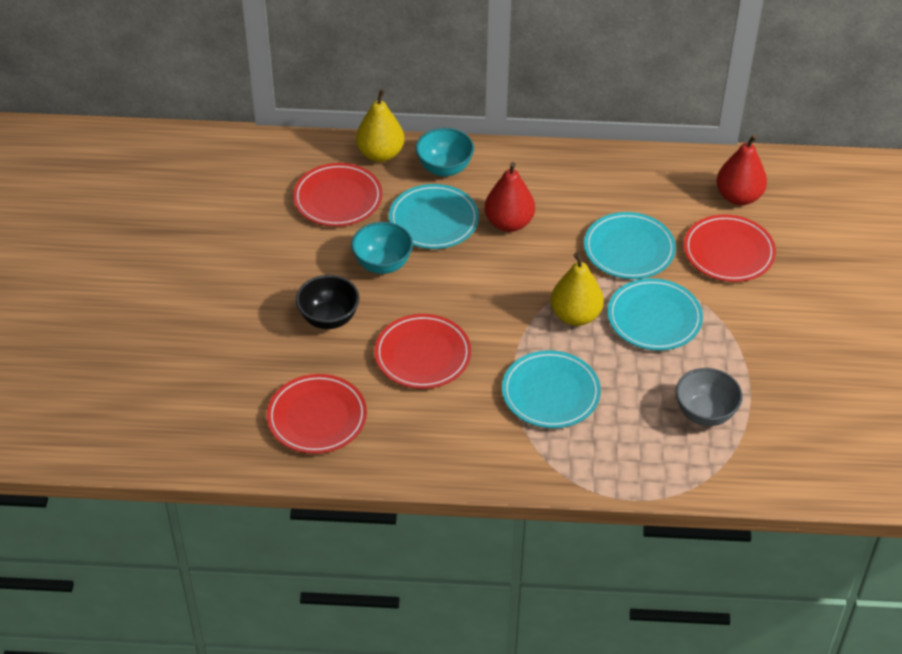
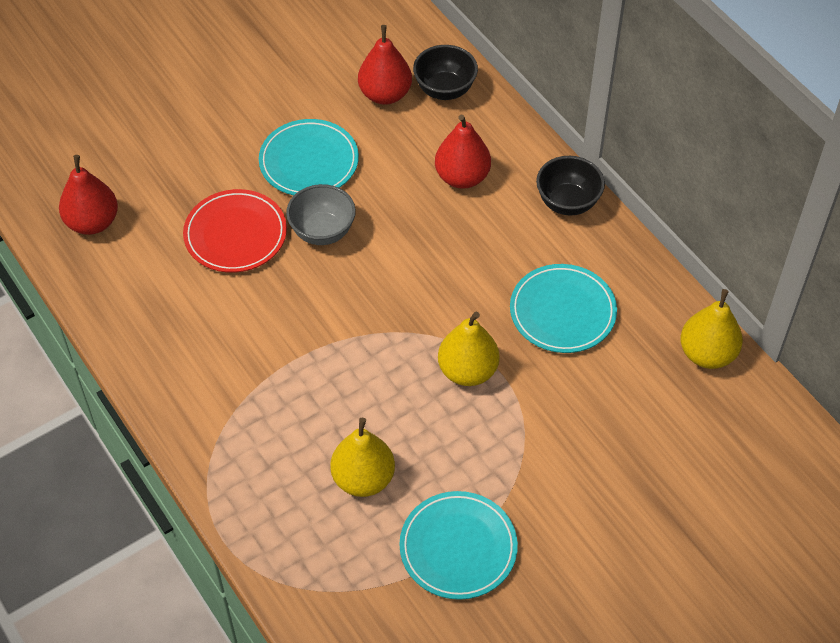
black bowl: [296,275,360,329] = 1 -> [413,45,478,100] [536,156,605,215] = 2
red pear: [485,162,535,232] [716,134,767,205] = 2 -> [59,155,118,235] [358,25,412,105] [435,115,491,189] = 3
red plate: [267,374,367,454] [293,163,382,227] [374,314,471,389] [684,214,776,282] = 4 -> [183,189,287,273] = 1
turquoise bowl: [351,222,413,274] [415,128,474,177] = 2 -> none = 0
turquoise plate: [389,184,479,249] [502,350,601,428] [584,212,676,279] [608,278,703,351] = 4 -> [259,119,359,196] [399,491,518,600] [510,264,617,353] = 3
yellow pear: [356,89,404,162] [550,252,604,326] = 2 -> [330,418,395,497] [438,311,499,386] [680,289,743,369] = 3

